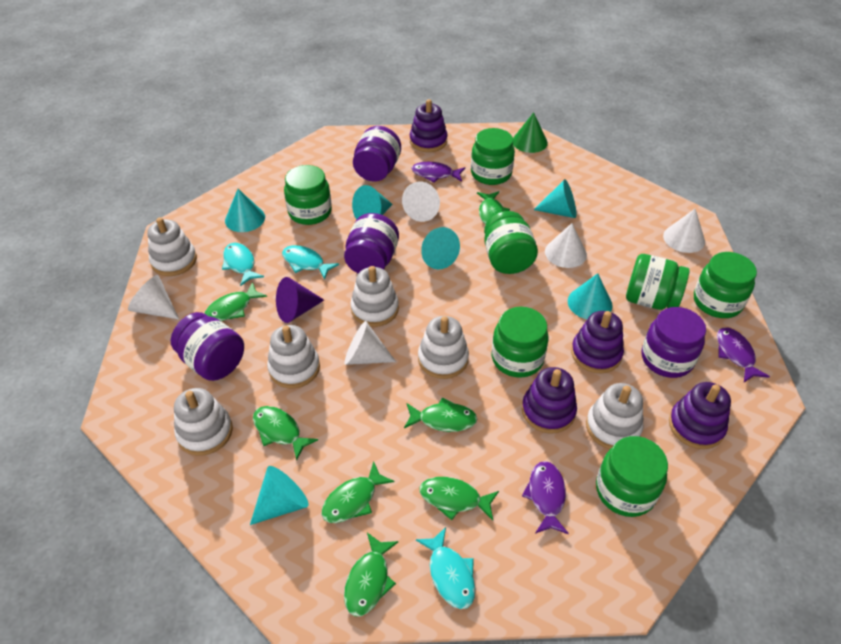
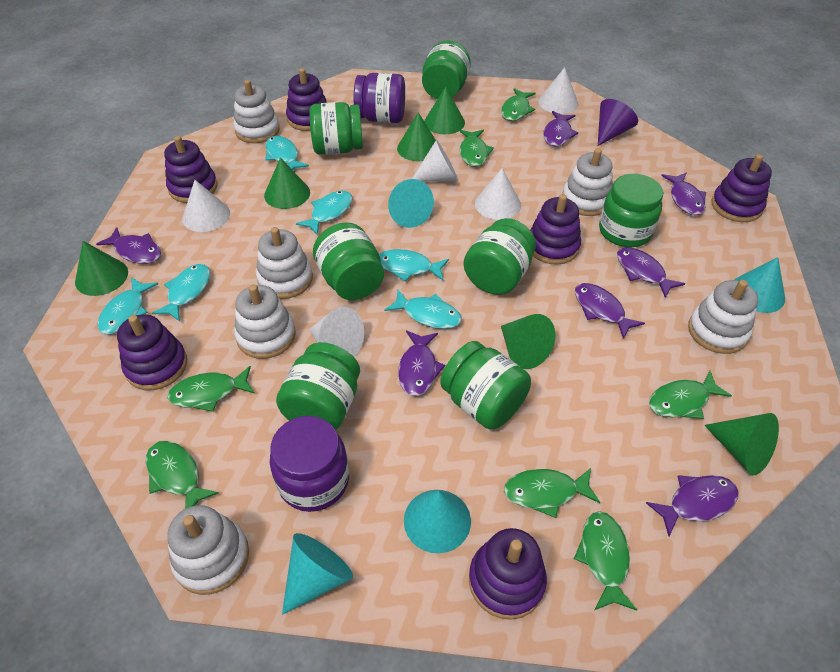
green cone: [513,113,548,153] = 1 -> [75,241,128,296] [264,157,310,209] [397,112,436,161] [424,87,465,134] [501,314,556,369] [705,413,779,475] = 6
purple fish: [412,162,465,183] [522,461,569,534] [717,327,770,382] = 3 -> [96,227,161,264] [398,331,445,396] [543,111,578,146] [575,283,645,339] [617,247,685,298] [646,475,739,536] [661,173,706,215] = 7
purple jar: [171,312,244,381] [344,213,399,273] [353,126,401,182] [642,307,706,378] = 4 -> [270,416,349,512] [354,73,405,123] = 2
purple stacking toy: [409,99,448,152] [522,367,577,434] [571,311,624,374] [669,382,731,449] = 4 -> [117,314,187,390] [164,136,218,203] [286,68,327,131] [469,528,547,620] [530,194,581,265] [712,154,772,222] = 6
turquoise cone: [225,189,265,232] [250,466,309,525] [352,185,393,219] [421,227,460,269] [534,179,576,218] [568,273,613,319] = 6 -> [282,533,353,615] [388,179,434,228] [404,490,471,553] [735,257,785,313] = 4
turquoise fish: [222,243,264,286] [282,245,339,280] [416,527,475,609] = 3 -> [98,277,158,334] [152,264,210,321] [265,136,309,170] [296,190,353,235] [379,249,449,281] [385,290,462,329] = 6

